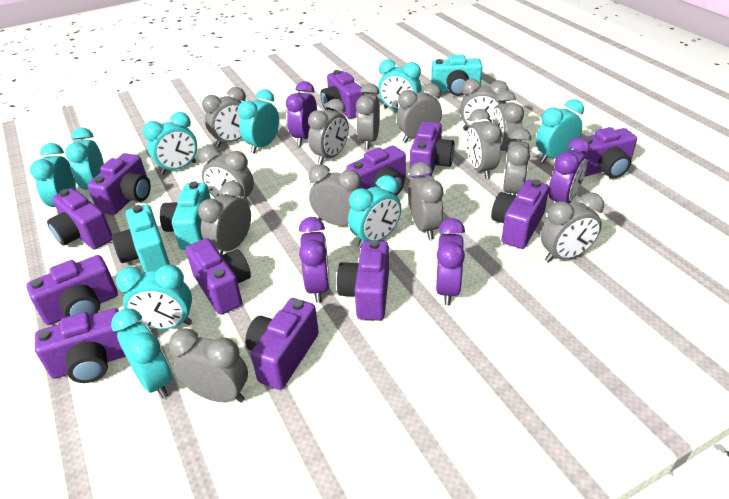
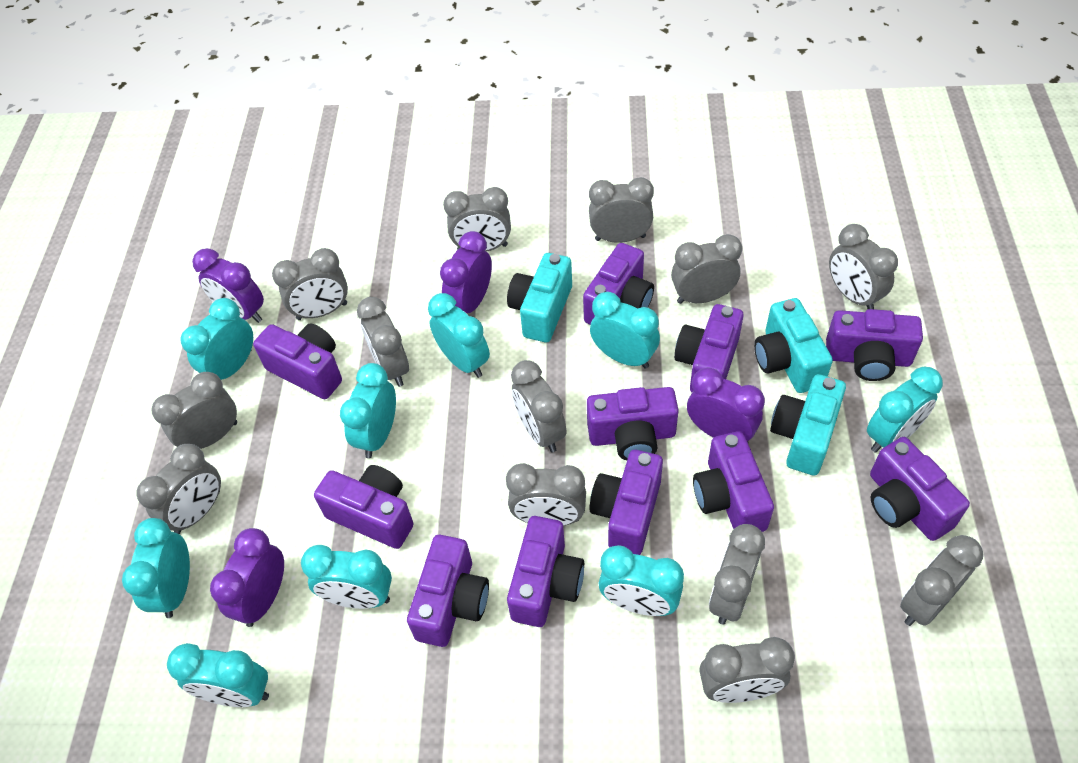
grey clock: [169,328,248,403] [198,181,251,255] [199,146,254,206] [202,87,246,147] [308,99,349,164] [309,164,362,226] [356,83,380,149] [397,83,442,143] [408,162,444,240] [460,79,508,130] [466,109,502,179] [492,90,524,154] [503,128,531,195] [541,193,604,263] = 14 -> [136,444,221,534] [152,372,237,449] [272,248,348,320] [357,297,409,387] [443,187,511,252] [506,463,586,526] [511,360,566,452] [589,177,654,243] [671,234,742,304] [699,637,795,703] [709,524,765,625] [829,224,898,309] [900,535,983,626] = 13
purple camera: [26,255,118,325] [35,308,126,383] [47,188,112,250] [87,153,151,215] [186,238,251,315] [245,298,319,390] [320,70,364,119] [337,240,389,321] [346,145,406,196] [410,121,455,178] [491,180,549,249] [573,127,637,178] = 12 -> [253,324,342,399] [314,465,414,549] [407,535,489,647] [507,516,584,627] [583,243,654,325] [587,387,679,460] [589,450,663,555] [674,304,744,392] [693,431,774,532] [826,309,923,381] [870,437,970,541] = 11

